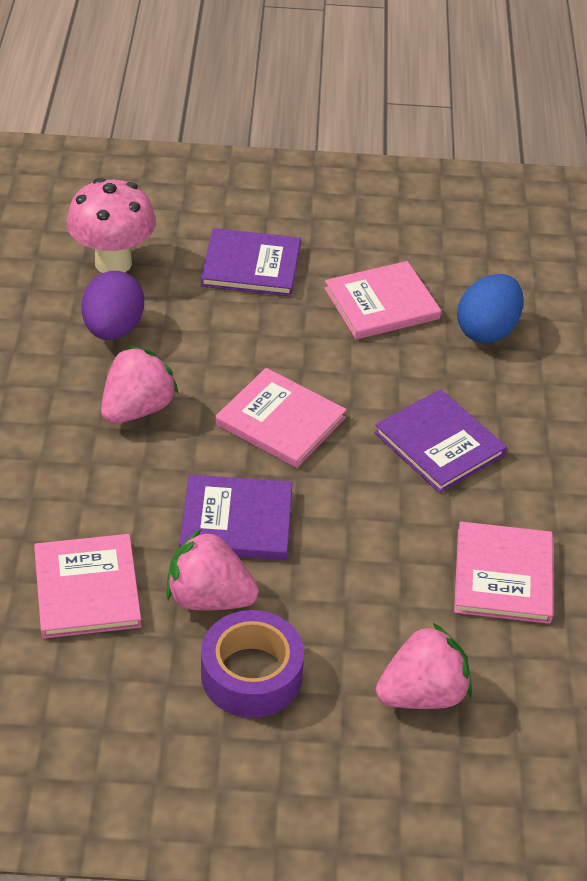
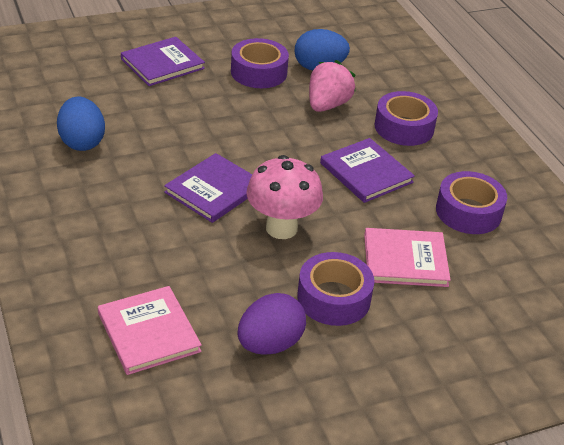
blue egg: [457,274,524,343] = 1 -> [57,97,105,151] [294,29,350,70] = 2
pink book: [34,534,142,639] [215,368,347,468] [324,261,441,339] [454,521,553,624] = 4 -> [98,286,202,375] [364,228,451,287] = 2
pink strawberry: [101,346,179,424] [166,529,259,611] [376,623,472,709] = 3 -> [309,60,356,112] = 1
purple tape: [201,610,304,718] = 1 -> [231,38,289,88] [297,252,374,326] [375,91,438,146] [436,171,507,234] = 4

